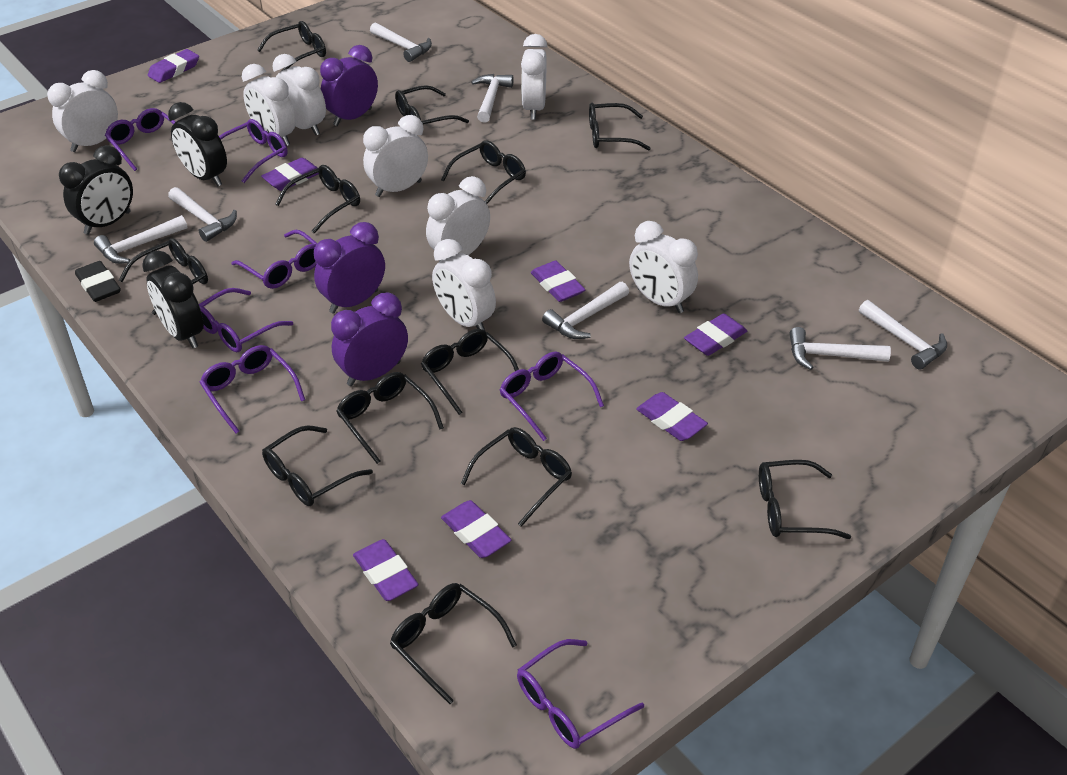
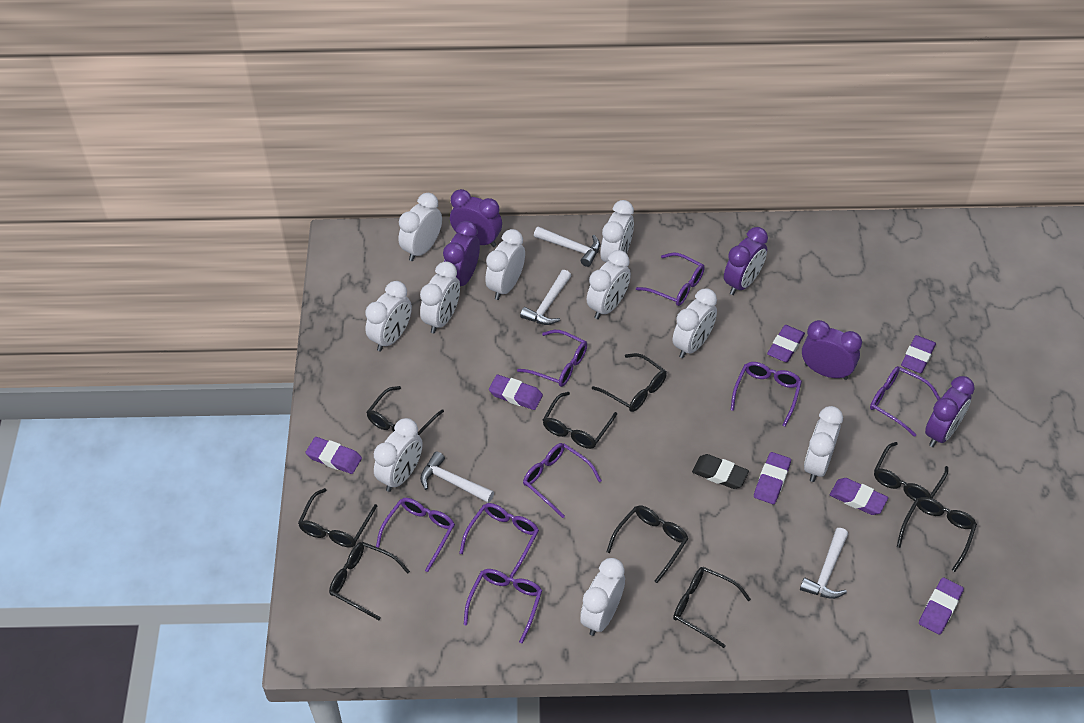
black clock: [59,145,133,235] [142,251,204,348] [168,102,227,186] = 3 -> none = 0
black glasses: [119,238,208,315] [257,21,326,71] [262,425,373,506] [275,165,360,234] [336,372,444,464] [390,583,517,704] [395,85,469,124] [421,329,519,415] [441,140,526,204] [461,427,572,527] [589,103,651,151] [759,460,851,539] = 12 -> [298,488,377,548] [329,542,410,620] [367,386,444,435] [543,392,617,449] [592,353,667,412] [606,505,689,583] [673,567,751,648] [874,442,948,501] [897,497,977,572] = 9
purple clock: [314,222,385,314] [320,45,378,126] [331,292,408,386] = 3 -> [443,221,480,286] [450,189,502,247] [724,227,768,295] [802,320,862,380] [925,376,975,447] = 5
purple glasses: [105,108,175,171] [199,288,293,352] [199,345,305,434] [219,119,287,183] [231,230,317,289] [500,352,604,441] [517,639,644,749] = 7 -> [376,498,455,572] [459,503,539,578] [464,569,542,644] [517,330,587,387] [523,443,602,518] [636,252,705,306] [731,362,802,427] [870,366,941,437] = 8
white clock: [47,70,118,152] [242,64,296,146] [272,54,326,135] [363,115,428,197] [426,176,490,262] [432,239,496,330] [521,34,547,120] [629,221,698,313] = 8 -> [365,281,412,351] [374,418,423,492] [398,193,442,261] [420,261,460,333] [485,229,525,300] [580,558,625,636] [587,250,631,319] [601,200,634,262] [673,288,717,358] [804,406,843,482] = 10
white hammer: [94,215,188,264] [168,187,237,242] [370,22,432,62] [471,74,514,123] [542,282,629,339] [789,327,891,370] [859,300,947,369] = 7 -> [420,451,494,503] [520,270,571,325] [534,227,600,267] [800,528,848,599] = 4

